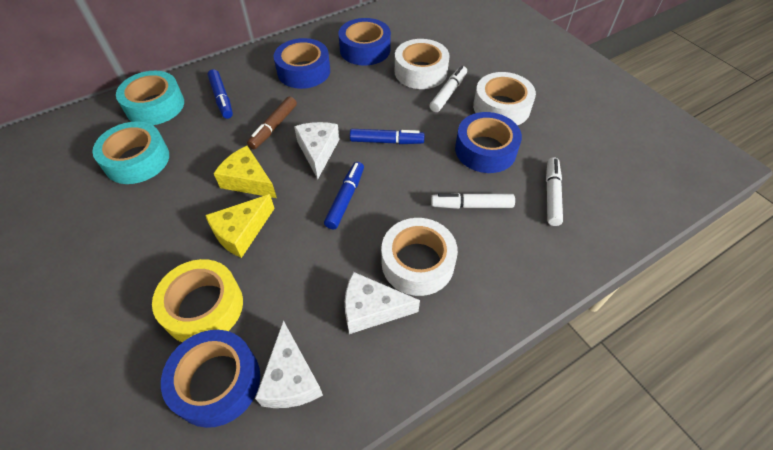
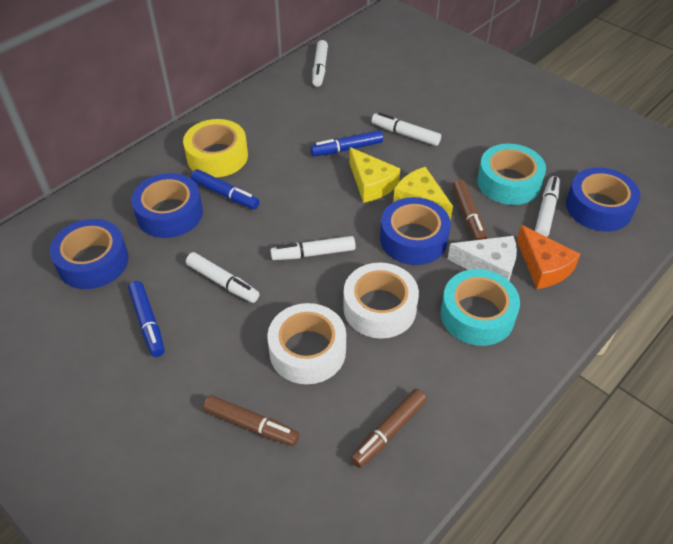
brown marker: [247,96,297,149] = 1 -> [203,395,299,446] [350,389,427,468] [452,179,487,240] = 3
orange cheese: none = 0 -> [517,225,581,289] = 1
white cheese: [255,320,323,408] [294,122,340,179] [345,272,420,334] = 3 -> [448,236,517,280] = 1
white marker: [429,65,467,112] [431,193,515,209] [546,157,563,226] = 3 -> [186,252,259,303] [270,236,356,260] [312,40,328,87] [372,112,441,146] [535,176,560,237] = 5
white tape: [381,218,458,296] [395,39,450,89] [473,72,536,125] = 3 -> [267,303,346,384] [343,263,419,339] = 2

